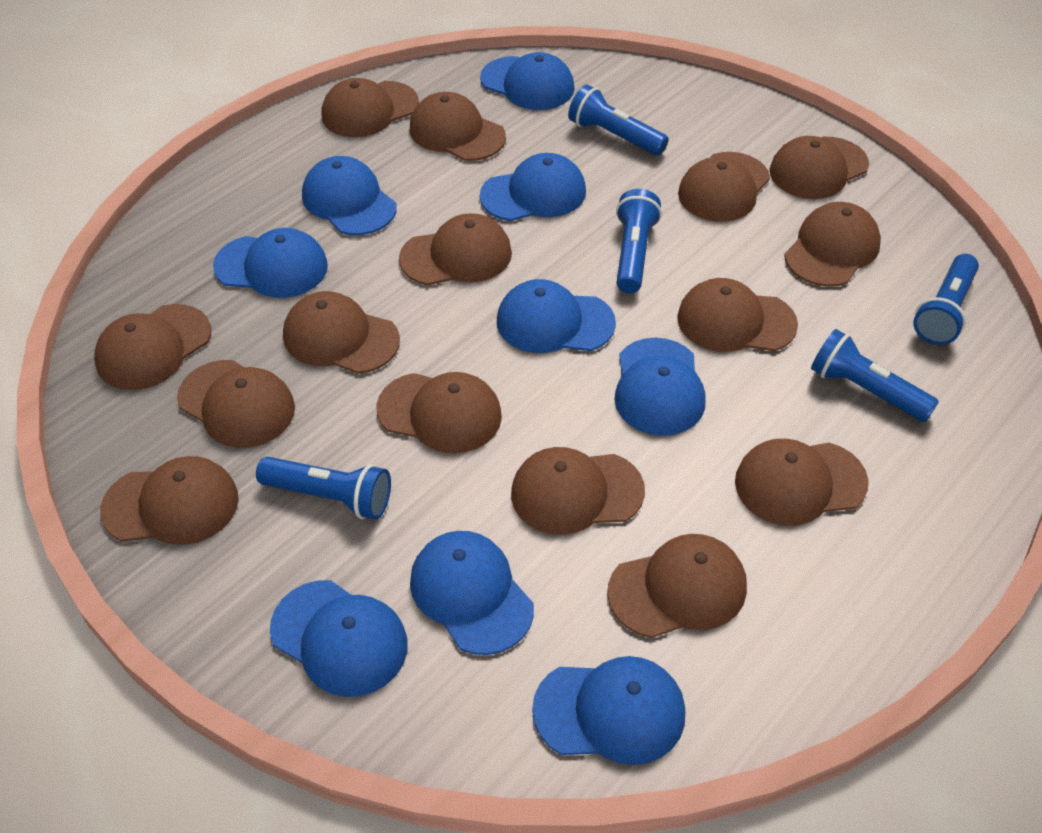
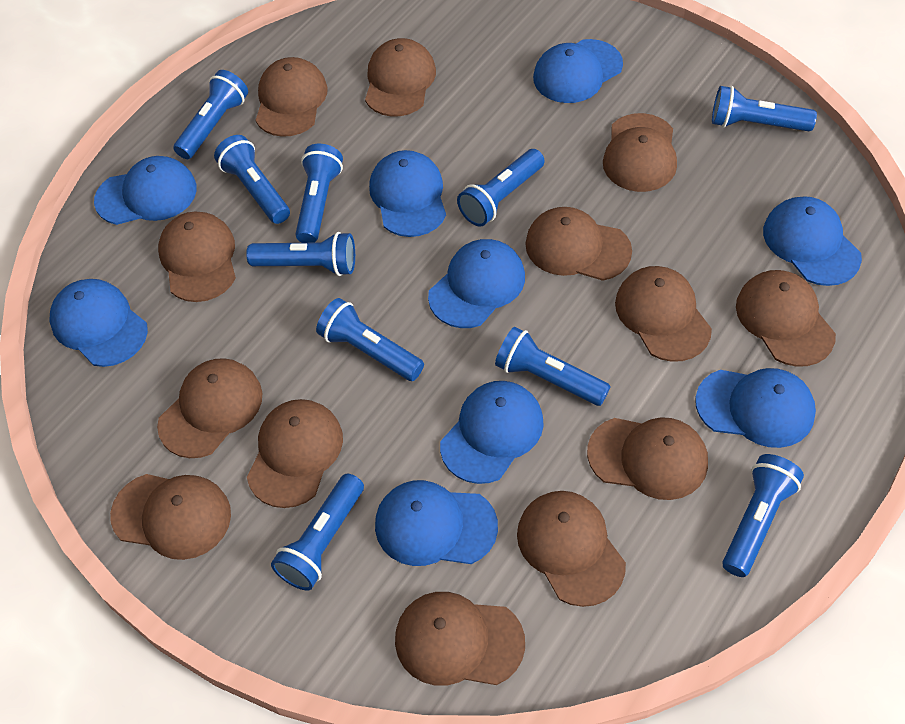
blue flashlight: [256,457,391,520] [568,85,669,156] [616,189,662,293] [811,329,939,422] [913,254,979,345] = 5 -> [173,70,248,159] [214,135,290,224] [246,232,355,276] [271,473,364,591] [295,144,343,243] [316,298,424,381] [457,149,545,227] [495,327,611,406] [712,86,817,131] [723,454,804,577] = 10
brown cap: [94,304,211,390] [100,456,239,545] [177,360,295,448] [283,291,400,374] [322,78,419,137] [376,372,502,453] [399,213,512,285] [410,92,506,161] [511,447,645,535] [607,534,747,638] [677,278,798,352] [678,152,770,222] [735,439,869,525] [770,136,869,199] [784,202,881,287] = 15 -> [110,474,231,560] [157,358,262,458] [158,212,236,302] [247,399,343,508] [256,57,328,137] [365,38,436,117] [395,592,525,686] [517,491,626,607] [525,207,632,281] [587,417,708,500] [603,113,677,192] [615,266,712,362] [736,270,836,367] = 13

